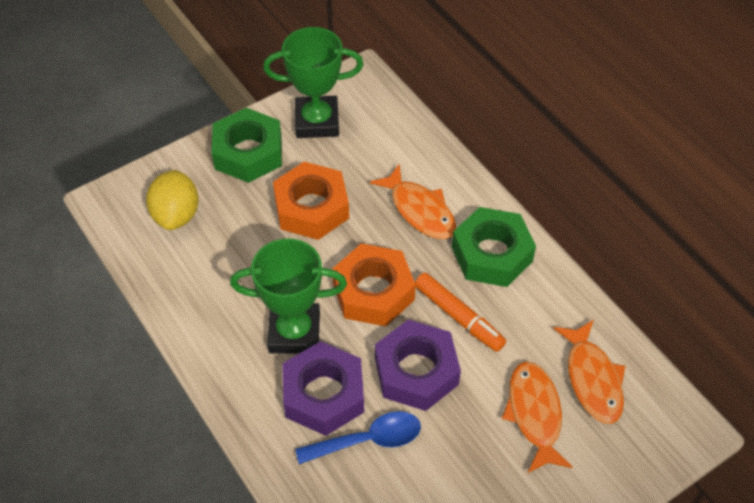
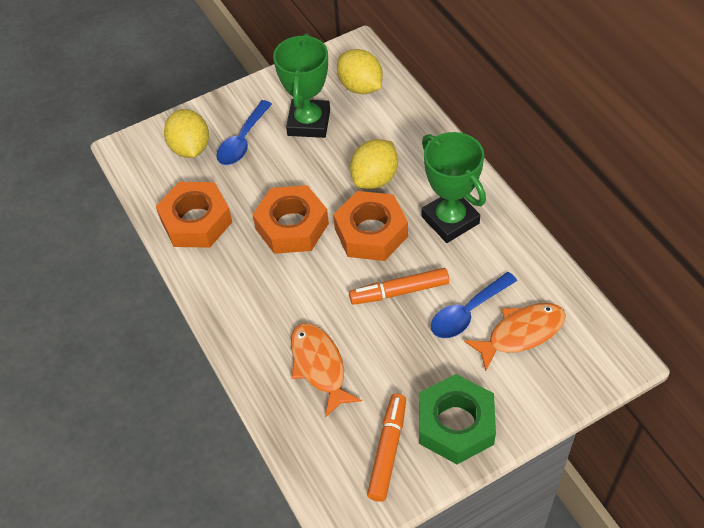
blue spoon: [295,411,421,464] = 1 -> [216,100,272,165] [431,272,517,338] = 2
green nut: [212,108,282,183] [452,207,536,287] = 2 -> [419,374,496,464] = 1
orange fish: [370,164,456,239] [502,361,573,473] [553,320,625,424] = 3 -> [291,323,362,418] [464,303,566,371] = 2
orange marker: [415,273,506,352] = 1 -> [349,268,449,305] [367,394,406,502] = 2
orange nut: [273,162,349,240] [332,243,416,326] = 2 -> [156,182,232,248] [252,185,329,254] [333,191,408,261] = 3
purple nut: [282,341,364,436] [375,319,461,411] = 2 -> none = 0
yellow lemon: [146,170,199,230] = 1 -> [164,109,209,158] [337,49,383,94] [350,139,398,189] = 3

